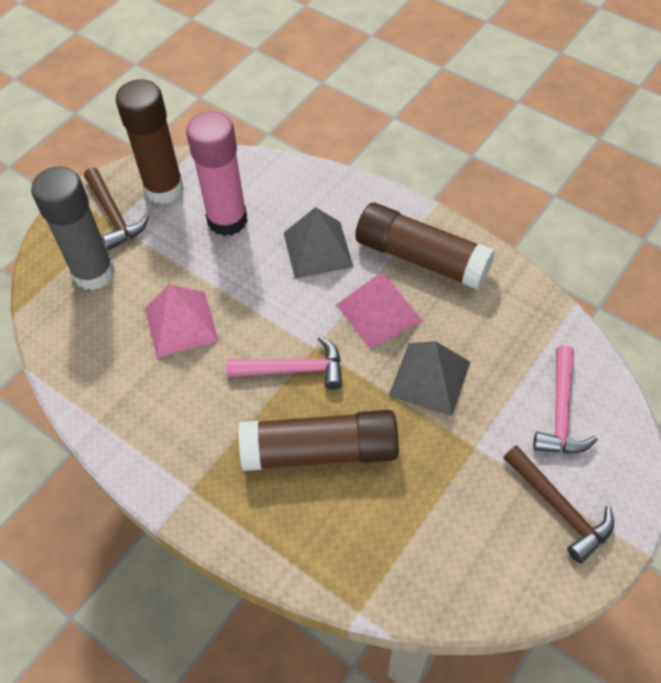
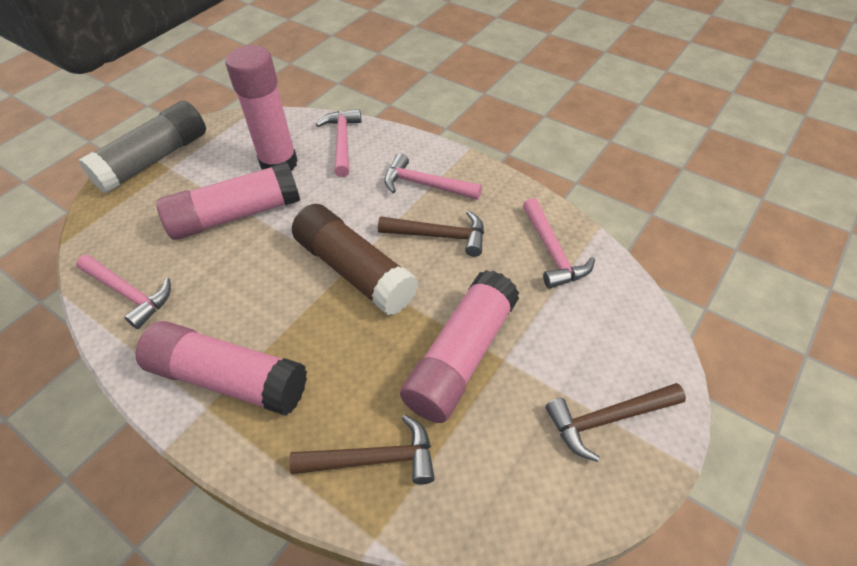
brown glue stick: [116,79,184,204] [239,410,399,471] [355,203,495,290] = 3 -> [292,204,418,316] = 1
brown hammer: [84,168,149,250] [503,446,614,563] = 2 -> [289,415,435,484] [378,211,484,257] [546,383,686,462] = 3
grey pyramid: [284,207,354,279] [389,341,470,416] = 2 -> none = 0
pink glue stick: [186,111,247,236] = 1 -> [136,321,307,416] [156,162,300,240] [226,45,298,171] [400,270,519,423] = 4
pink hammer: [226,336,343,390] [533,345,598,453] = 2 -> [76,255,171,329] [316,109,361,177] [384,153,482,200] [523,198,595,289] = 4
pink pyramid: [145,284,219,358] [337,272,422,349] = 2 -> none = 0

